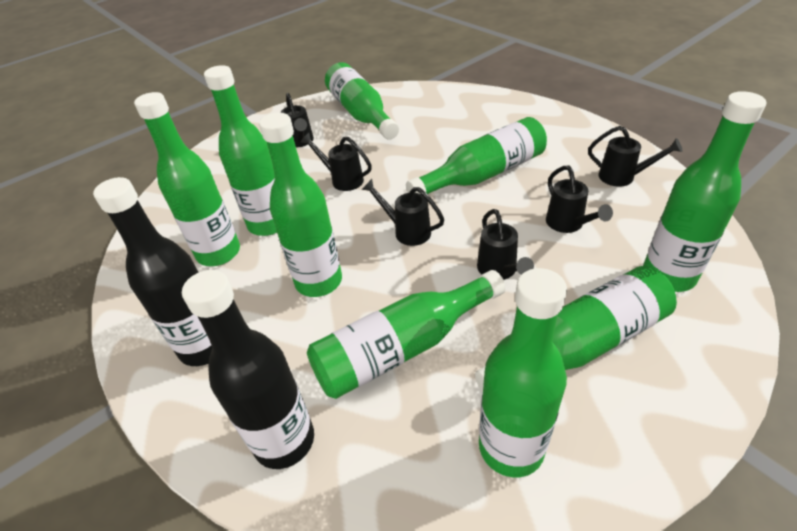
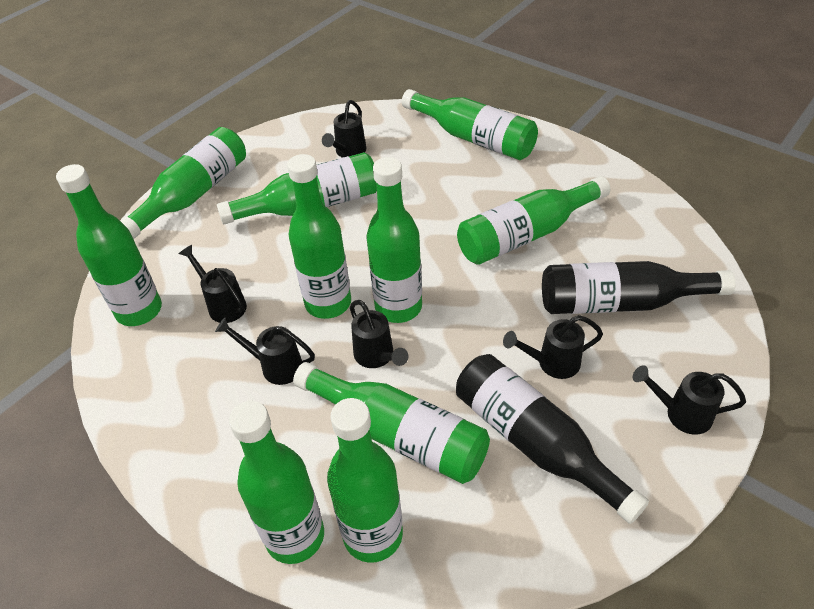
green bottle: [134,92,240,266] [204,65,277,236] [259,113,342,297] [307,270,506,399] [325,62,399,140] [406,117,547,194] [475,266,677,392] [479,268,567,477] [643,91,767,292] = 9 -> [56,164,162,326] [120,127,246,239] [217,152,377,224] [229,401,324,564] [287,154,351,319] [293,362,490,484] [327,398,403,563] [366,157,422,323] [402,89,538,160] [457,176,611,265] = 10

